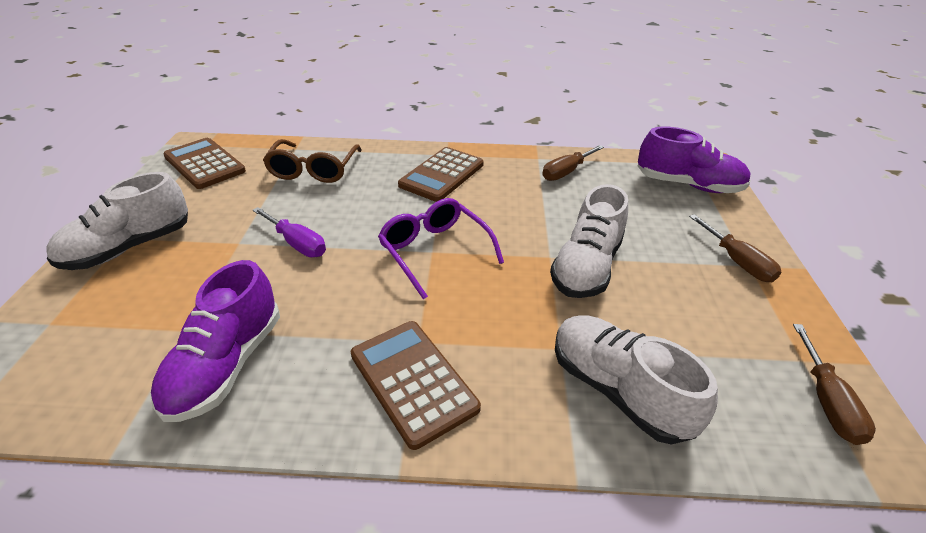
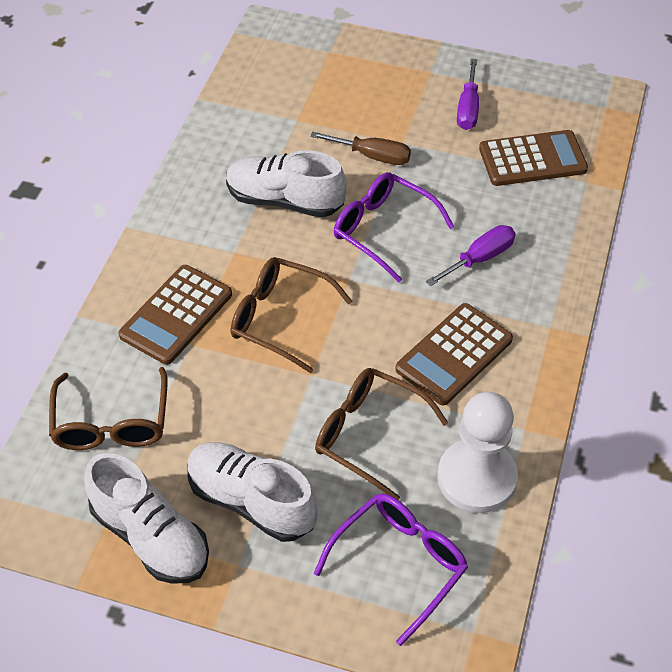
brown glasses: [263,139,362,183] = 1 -> [49,367,168,450] [231,257,352,373] [315,368,449,500] = 3
brown screwdriver: [542,145,604,181] [689,214,781,282] [793,324,876,445] = 3 -> [310,132,411,165] = 1
purple glasses: [378,198,504,299] = 1 -> [314,494,468,646] [334,172,454,282] = 2
purple screwdriver: [252,207,326,257] = 1 -> [426,225,516,286] [457,59,479,130] = 2
purple shoe: [151,260,280,422] [638,126,751,193] = 2 -> none = 0
white pawn: none = 0 -> [437,392,518,513] = 1

